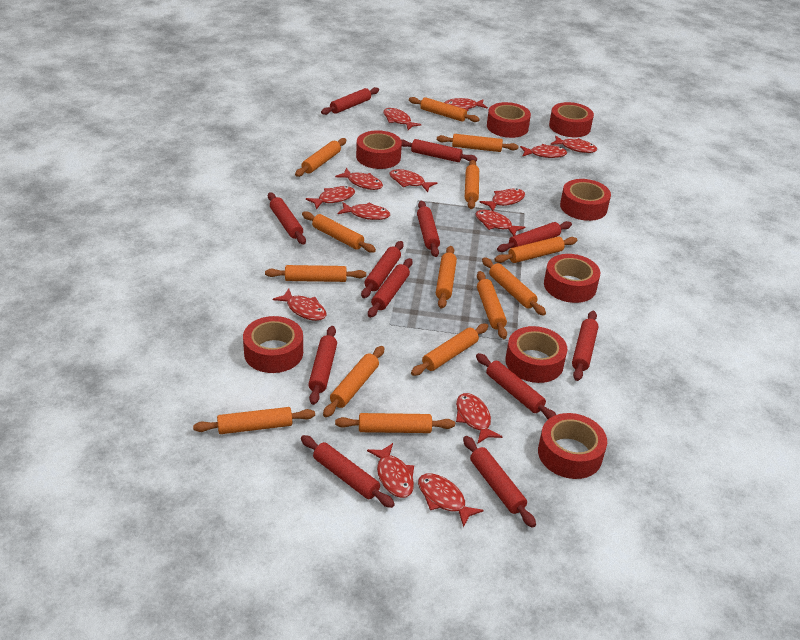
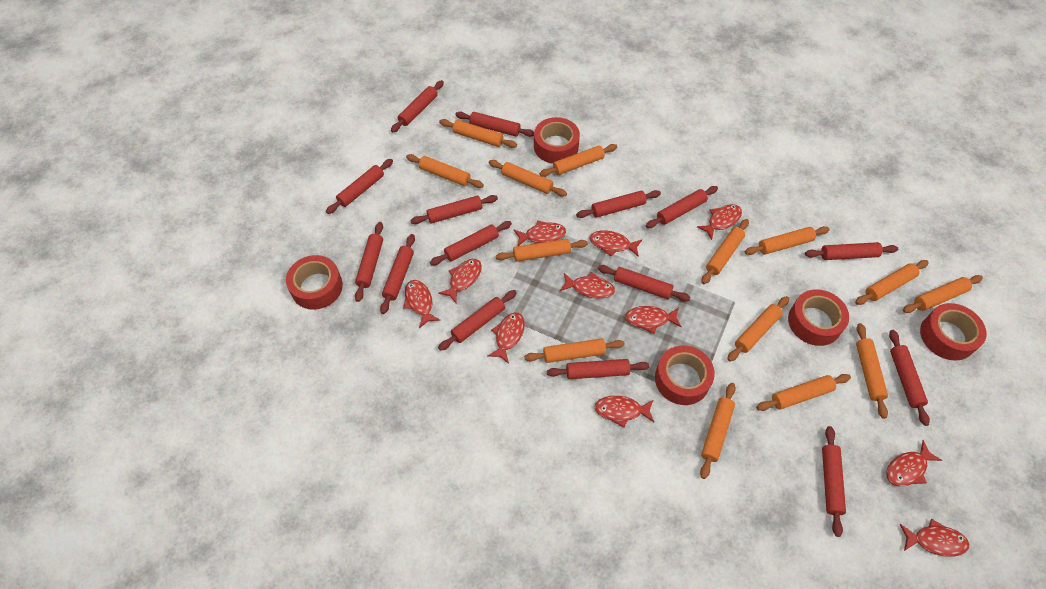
red fish: [273,288,326,321] [306,186,355,209] [335,168,383,190] [337,202,390,220] [367,443,414,498] [383,108,422,130] [389,169,437,192] [418,473,484,528] [444,98,488,112] [456,393,502,444] [475,210,525,236] [480,188,525,211] [520,144,567,158] [550,136,597,153] = 14 -> [403,280,441,328] [438,259,482,303] [487,312,525,364] [514,220,566,246] [560,272,615,299] [589,230,642,257] [595,396,654,428] [625,306,681,334] [697,204,742,240] [886,440,942,486] [900,519,969,557] = 11
red rolling pin: [268,192,306,245] [301,435,395,508] [308,326,337,405] [321,87,379,115] [361,241,404,298] [368,258,413,318] [401,139,477,162] [417,201,440,257] [463,436,536,528] [476,353,556,419] [497,221,572,252] [572,311,598,381] = 12 -> [326,159,393,214] [355,222,383,302] [380,234,415,314] [391,80,444,133] [410,195,498,224] [430,221,512,265] [438,290,517,351] [456,112,534,137] [547,359,649,379] [576,190,661,218] [598,265,691,301] [646,186,718,228] [805,242,898,260] [822,426,846,537] [889,330,930,426] = 15
red tape: [243,316,303,373] [356,130,402,169] [487,102,531,138] [506,326,567,383] [538,413,607,479] [544,254,600,303] [549,102,594,137] [560,179,611,221] = 8 -> [286,255,343,310] [534,117,580,164] [655,345,715,405] [788,289,849,346] [920,303,987,361] = 5

